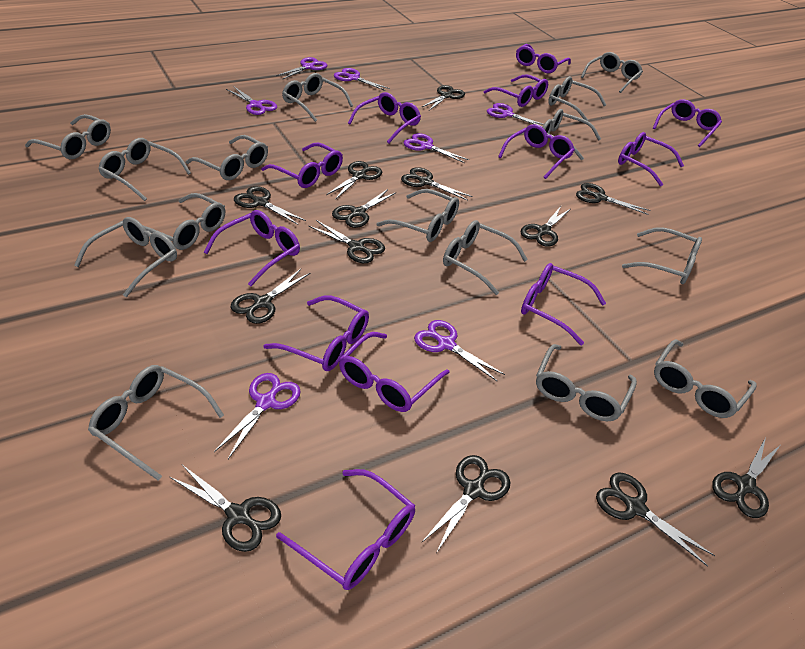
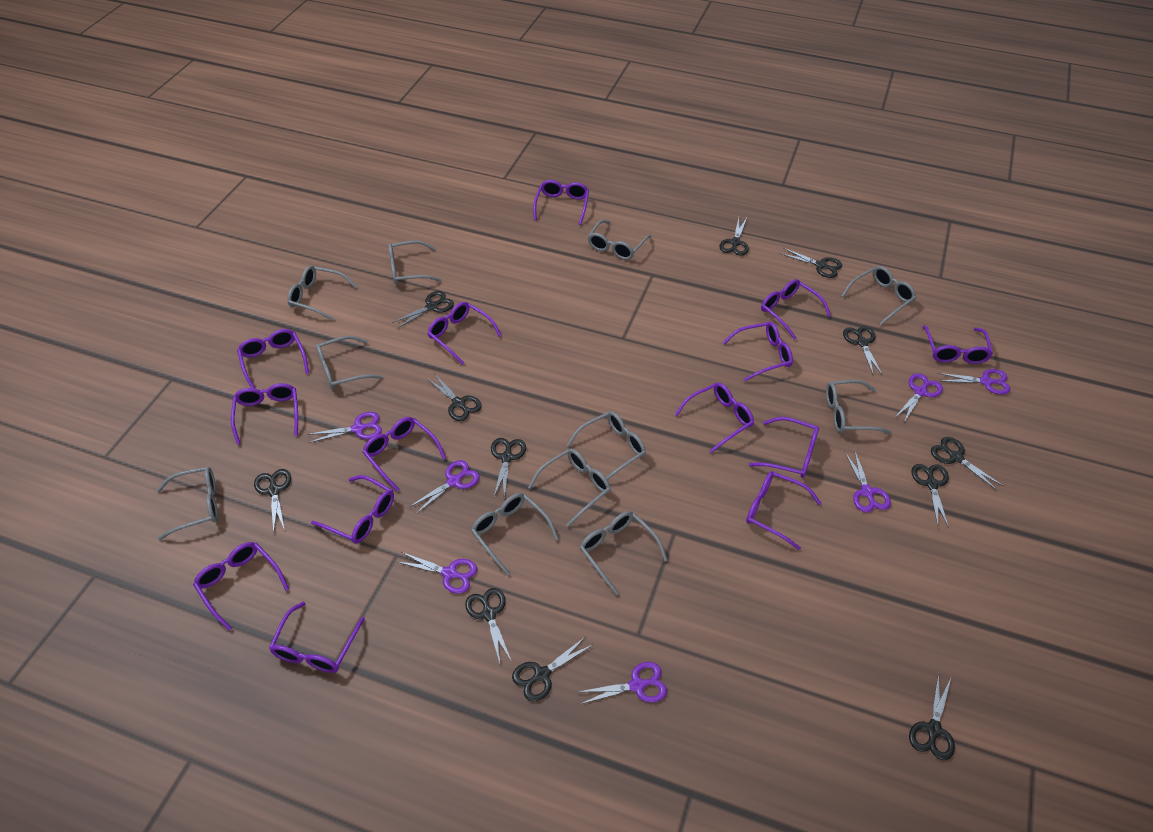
black scissors: [170,465,281,552] [231,269,311,324] [234,186,306,225] [309,220,385,263] [326,161,382,200] [332,189,395,228] [401,167,473,201] [422,85,465,110] [422,455,511,552] [521,206,570,247] [576,183,650,215] [596,473,715,567] [712,437,780,518] = 13 -> [254,469,291,534] [392,291,454,328] [426,373,482,421] [465,588,512,663] [491,438,526,499] [512,636,592,702] [719,218,749,256] [780,248,842,278] [843,326,883,376] [909,672,955,760] [911,464,949,528] [931,437,1004,491] = 12
grey glasses: [25,114,111,159] [74,217,177,297] [88,365,224,481] [98,138,191,201] [144,193,225,250] [186,135,268,180] [282,73,353,122] [376,189,459,242] [443,220,528,295] [536,344,637,421] [543,109,601,160] [548,76,606,121] [581,52,643,93] [622,227,702,284] [654,339,757,418] = 15 -> [157,467,218,540] [287,266,356,321] [316,336,382,390] [388,240,442,284] [471,493,559,576] [528,449,611,527] [567,411,646,480] [580,511,668,595] [587,220,651,260] [826,380,892,434] [841,266,916,325] = 11
purple glasses: [204,210,300,287] [261,143,343,188] [263,296,369,371] [276,469,415,590] [339,332,450,412] [348,92,421,143] [483,74,548,107] [498,124,575,179] [516,44,571,73] [521,263,606,345] [618,132,684,186] [653,99,722,147] = 12 -> [193,542,289,631] [231,383,298,445] [237,329,309,389] [269,602,365,673] [311,475,394,544] [362,417,446,491] [427,302,502,365] [533,180,589,225] [675,383,754,453] [723,322,793,381] [746,471,821,550] [749,417,819,478] [761,279,831,340] [922,325,993,364] = 14

